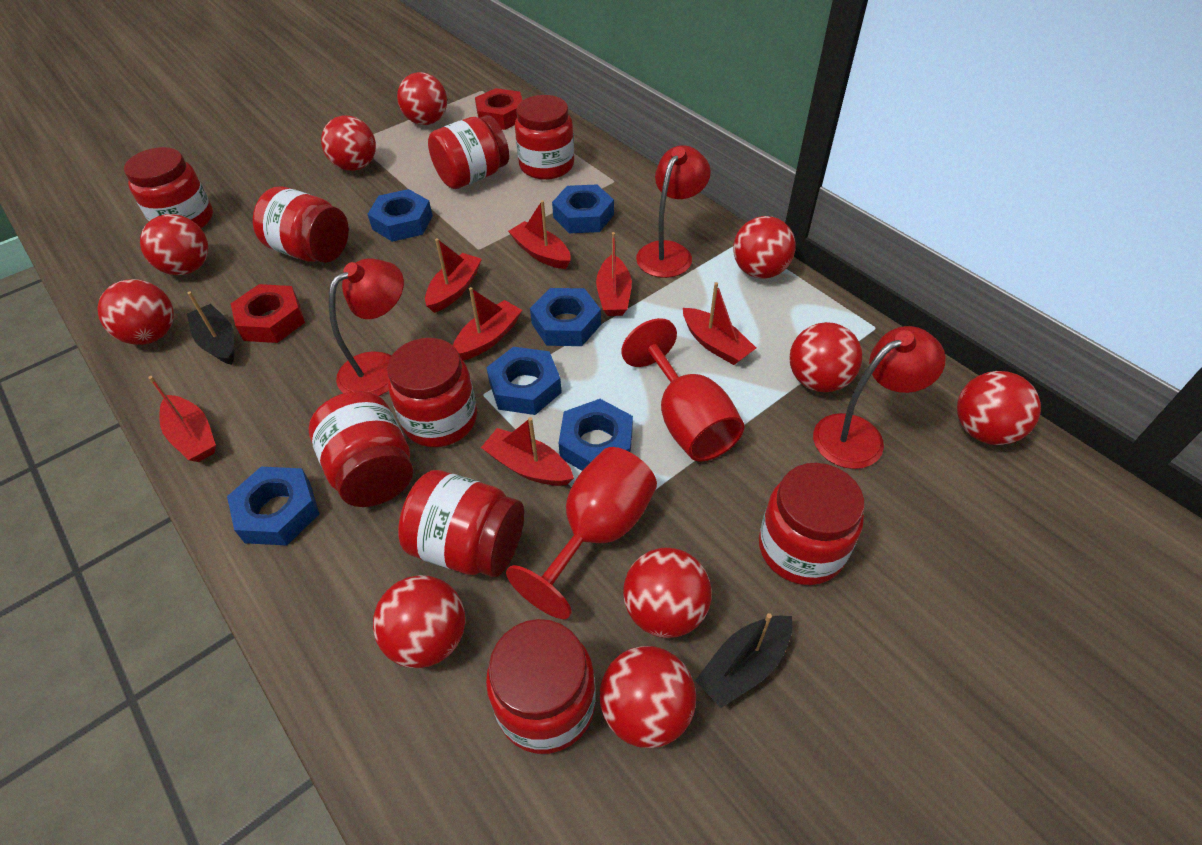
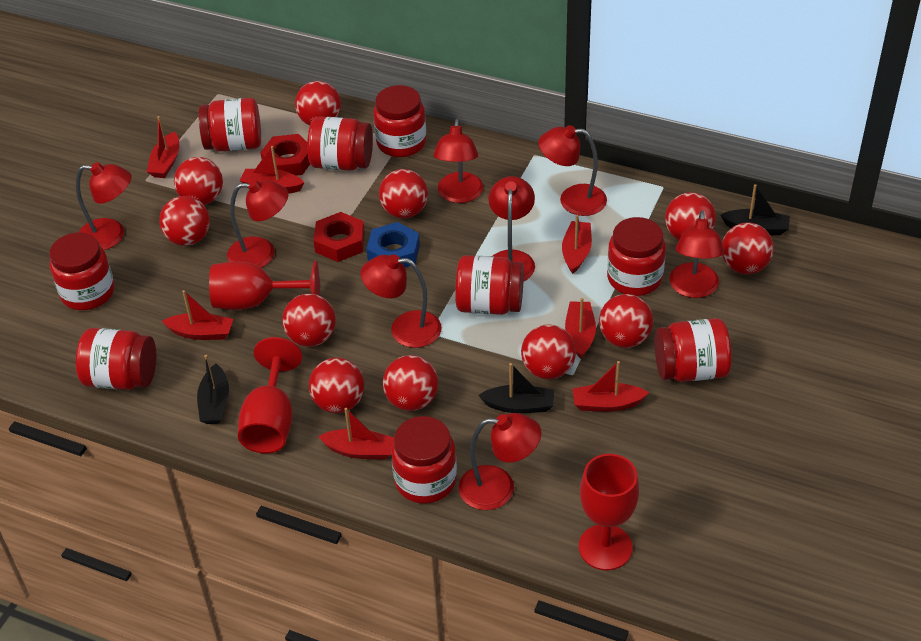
black boat: [187,292,234,365] [695,613,792,708] = 2 -> [197,355,229,424] [478,363,554,413] [721,184,790,235] = 3
blue nut: [227,467,319,545] [368,189,433,242] [486,347,562,415] [530,288,601,346] [552,184,614,233] [558,399,633,471] = 6 -> [366,222,420,268] = 1
red ball: [97,279,174,345] [140,214,208,275] [321,116,376,171] [373,575,465,668] [397,72,447,125] [600,646,696,748] [623,548,711,638] [733,216,796,279] [789,322,862,392] [957,371,1041,445] = 10 -> [159,196,210,246] [174,157,223,205] [282,293,336,347] [295,81,341,126] [309,358,364,413] [379,169,428,218] [383,355,438,411] [521,325,576,379] [599,294,653,348] [665,192,716,240] [722,222,774,274] = 11
red goblet: [506,447,657,619] [622,318,744,462] = 2 -> [209,261,320,310] [238,337,302,454] [579,454,639,570] = 3
red lamp: [329,259,404,396] [636,145,711,278] [813,326,946,469] = 3 -> [76,162,131,250] [227,179,288,268] [361,254,442,348] [433,119,483,203] [459,413,541,510] [488,176,535,282] [538,125,607,216] [669,211,724,298] = 8

